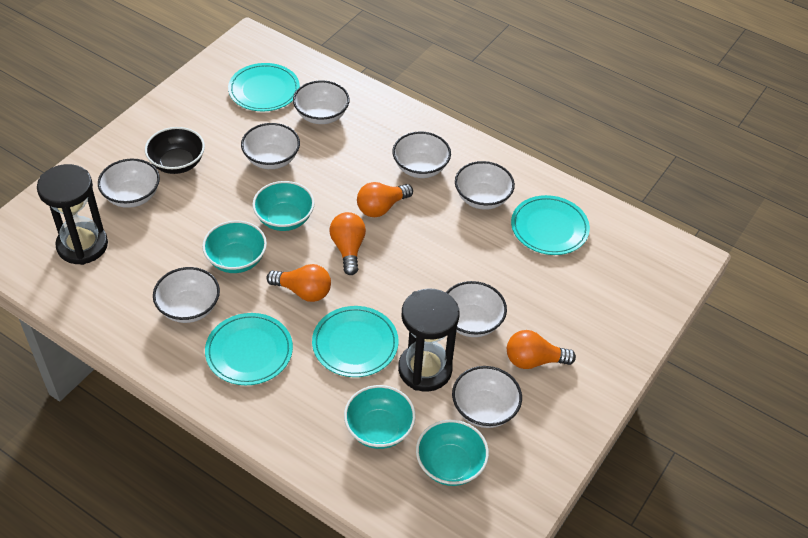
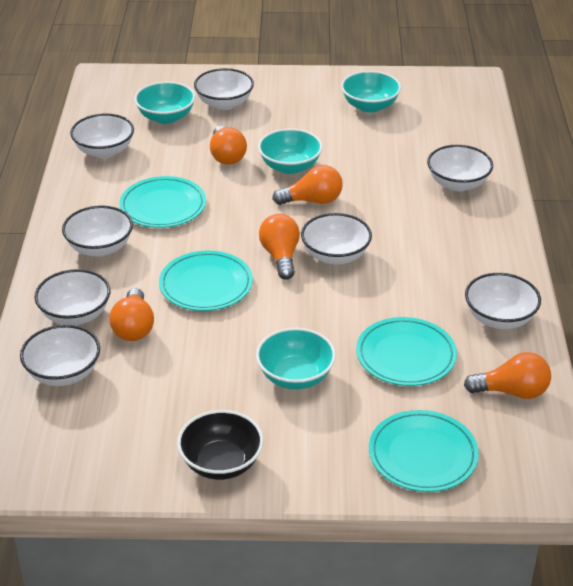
black hourglass: [37,164,108,265] [398,288,459,392] = 2 -> none = 0
orange light bulb: [267,264,331,302] [330,212,366,275] [357,182,413,217] [507,330,576,369] = 4 -> [109,288,154,341] [210,126,247,165] [259,214,300,280] [272,165,343,205] [464,352,551,399] = 5

